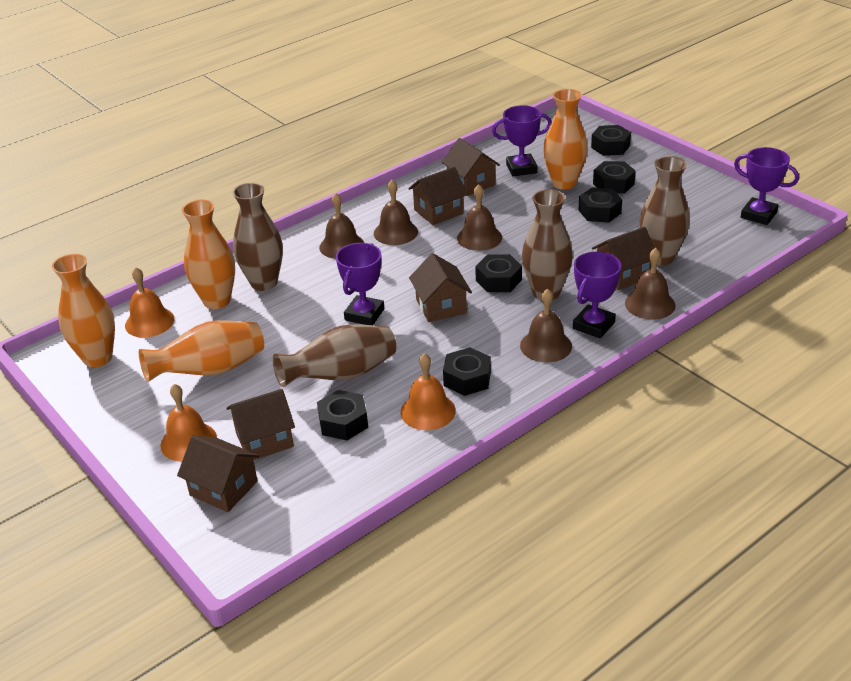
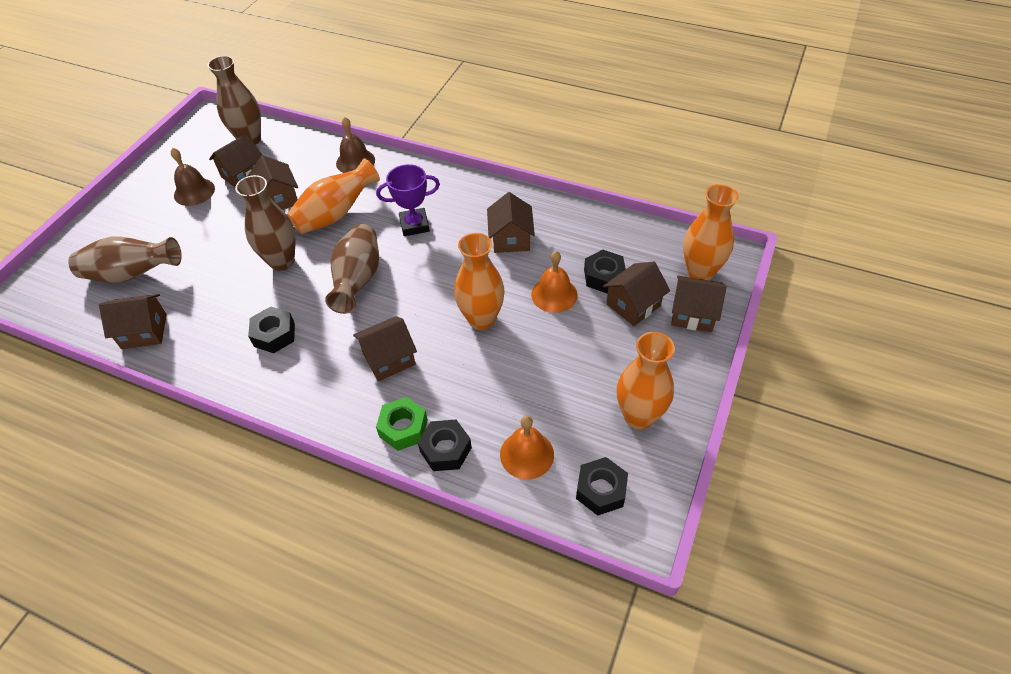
black nut: [317,390,368,440] [443,347,491,396] [475,254,522,292] [579,188,622,223] [591,125,631,156] [593,161,636,194] = 6 -> [248,307,295,353] [418,420,472,471] [576,457,628,516] [584,250,626,293] = 4
brown bell: [319,193,364,259] [374,180,418,245] [457,184,502,251] [520,289,572,362] [625,248,676,320] = 5 -> [171,148,215,206] [336,117,375,173] = 2
brown house: [177,436,260,512] [227,389,295,460] [408,167,468,225] [409,253,472,322] [442,138,500,196] [592,227,655,290] = 6 -> [99,294,167,349] [209,134,262,187] [248,155,298,210] [353,316,417,381] [487,192,535,253] [603,261,670,326] [671,276,727,332] = 7
green nut: none = 0 -> [376,397,428,451] = 1
orange bell: [125,267,174,338] [160,384,217,462] [401,353,456,430] = 3 -> [500,416,554,479] [531,251,578,313] = 2
purple trophy: [336,243,384,325] [492,105,551,177] [573,252,621,339] [734,147,799,225] = 4 -> [376,164,440,236] = 1

